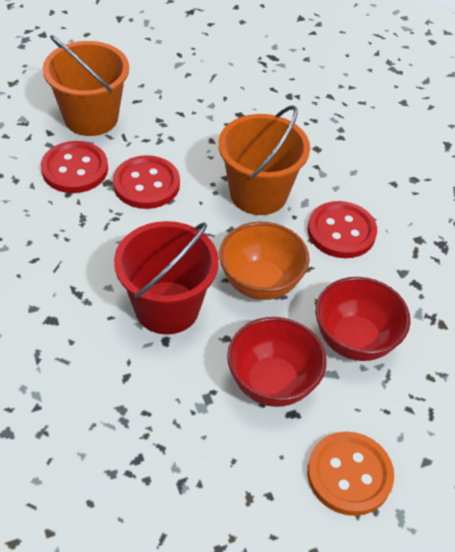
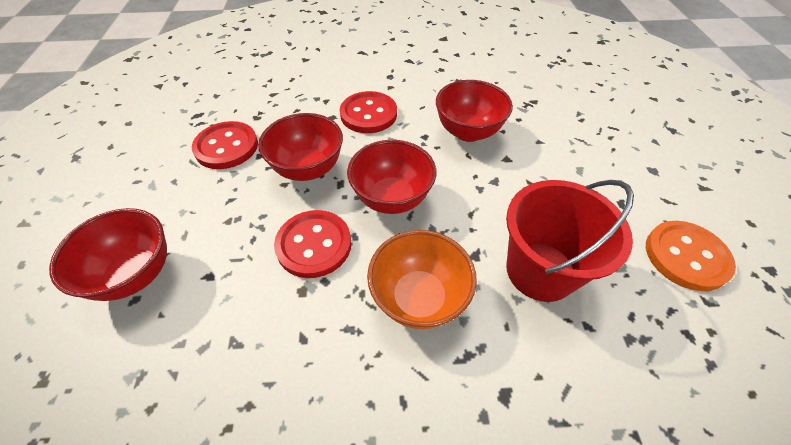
orange bucket: [43,35,129,136] [218,105,310,215] = 2 -> none = 0
red bowl: [227,317,327,407] [316,277,410,361] = 2 -> [49,208,167,301] [258,113,343,181] [347,140,436,214] [436,80,513,142] = 4

